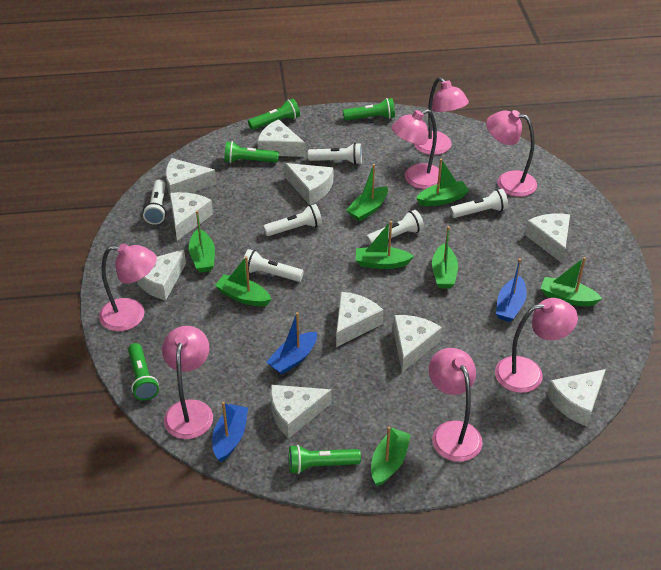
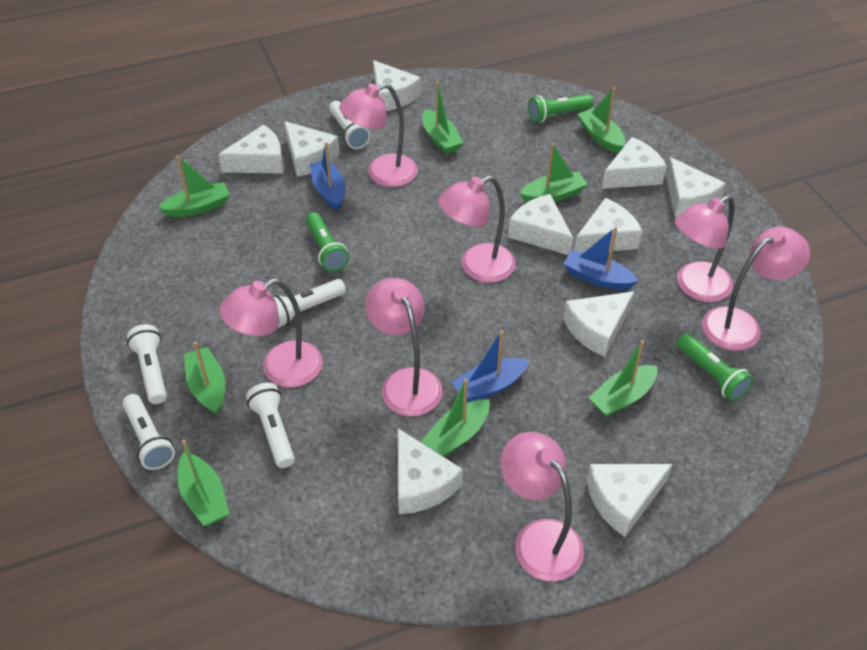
green flashlight: [128,343,159,400] [224,141,279,163] [248,99,300,130] [289,445,361,474] [343,98,395,120] = 5 -> [306,212,349,272] [528,94,594,123] [677,333,754,401] = 3
white flashlight: [143,179,166,225] [243,249,304,282] [263,204,322,236] [308,143,362,165] [366,210,424,245] [450,189,508,218] = 6 -> [123,394,175,470] [127,324,167,404] [246,382,295,468] [273,279,346,327] [329,101,370,149] = 5

